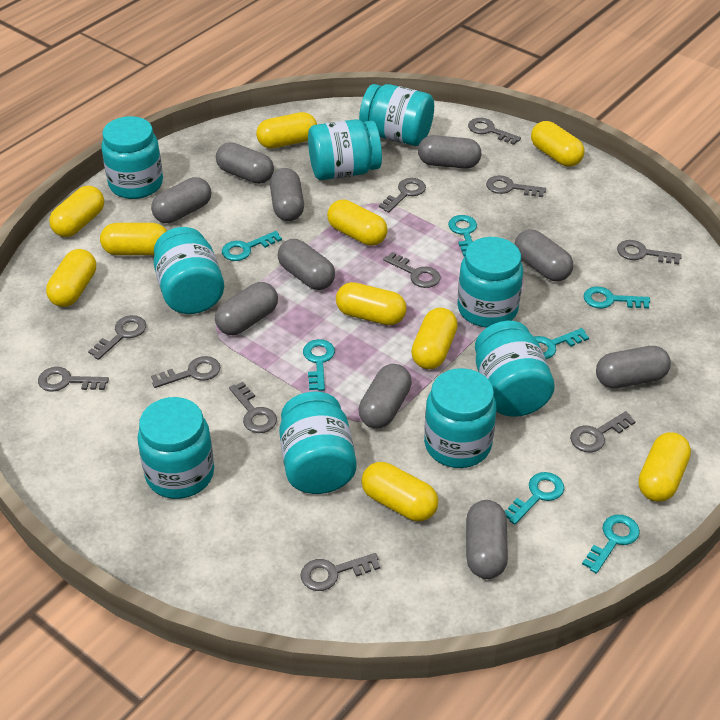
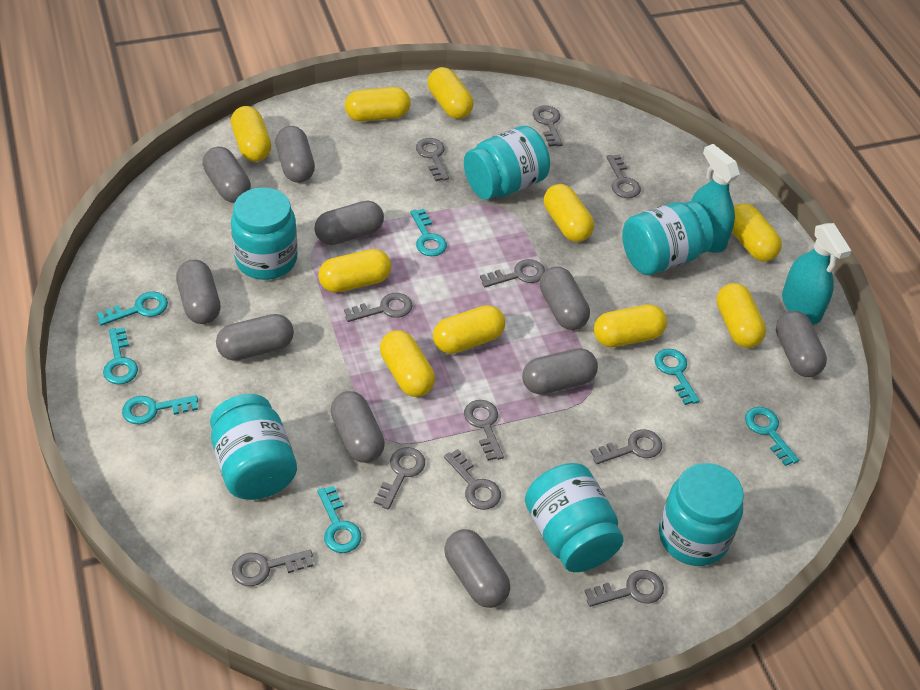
turquoise jar: [101,116,163,199] [137,397,214,499] [154,227,224,314] [279,391,357,494] [308,119,382,180] [359,84,434,146] [424,368,496,468] [458,237,523,328] [475,321,555,417] = 9 -> [210,394,297,500] [231,187,297,280] [464,126,550,200] [525,463,624,572] [622,201,714,275] [659,463,744,566] = 6
turquoise spray bottle: none = 0 -> [691,144,740,252] [782,223,852,324] = 2

